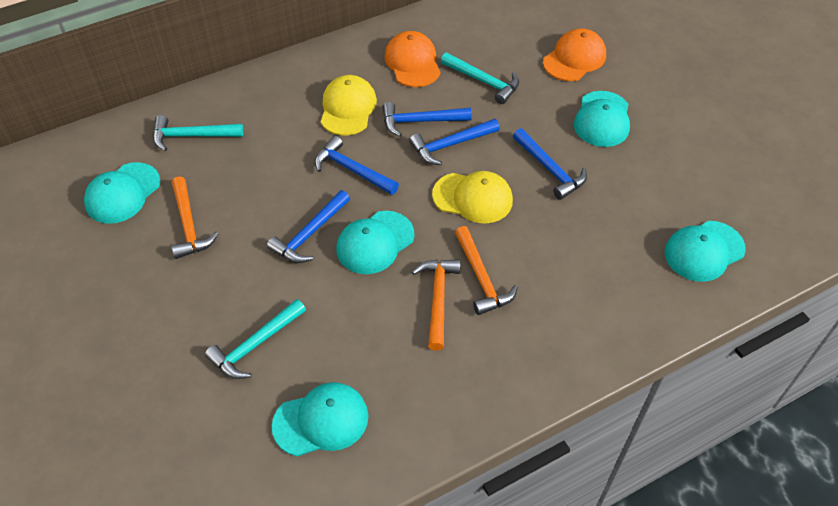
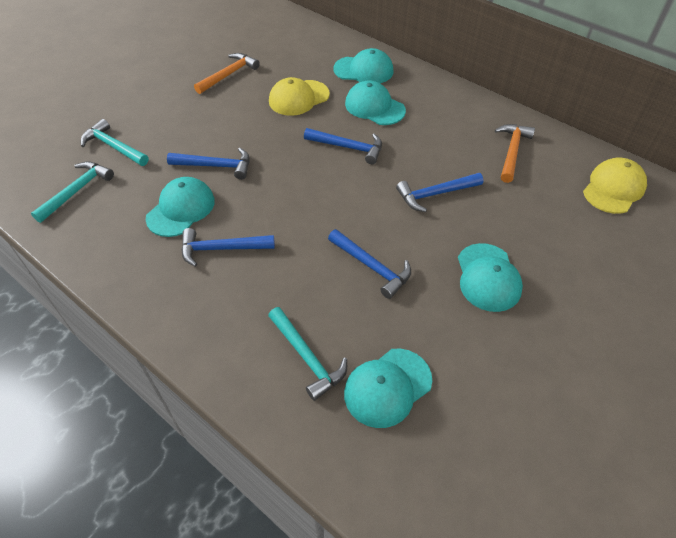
orange cap: [385,31,441,87] [543,28,606,81] = 2 -> none = 0
orange hammer: [171,176,219,259] [412,259,461,351] [455,226,518,315] = 3 -> [194,53,260,94] [495,124,535,183] = 2

